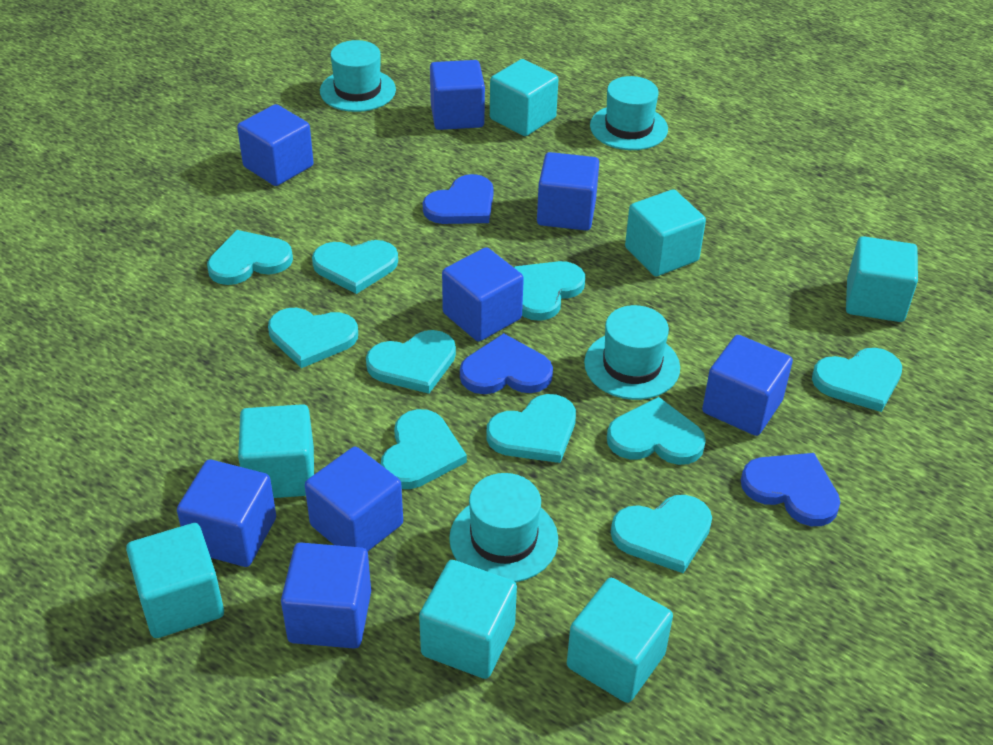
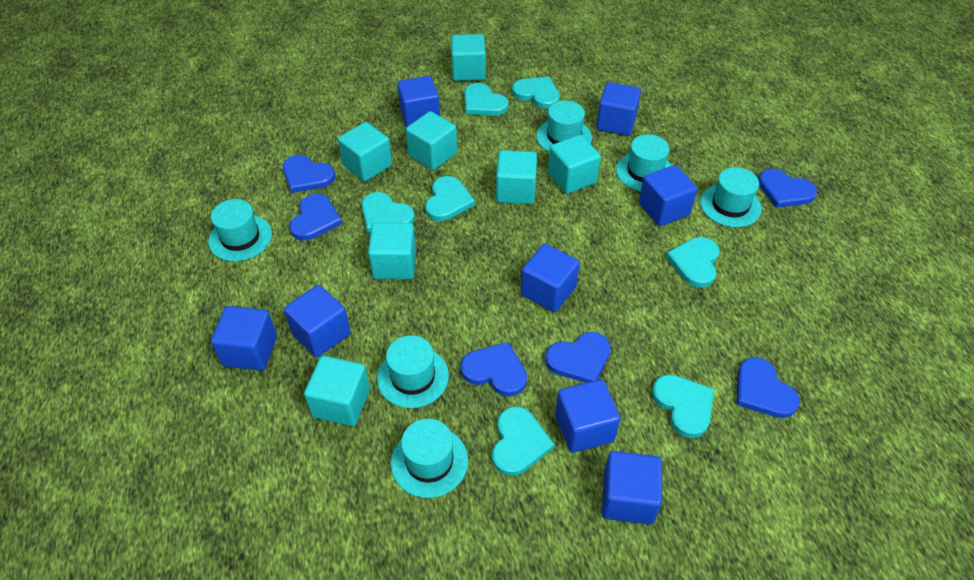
blue heart: [423,174,494,224] [460,333,553,394] [741,453,841,526] = 3 -> [283,155,335,193] [289,194,342,240] [461,342,527,396] [545,332,611,383] [737,357,800,418] [759,169,817,208] = 6
turquoise hat: [320,40,396,112] [449,473,558,582] [584,305,680,400] [590,76,668,150] = 4 -> [208,199,272,261] [377,335,449,408] [391,419,468,498] [536,101,592,152] [616,134,672,191] [700,167,762,227] = 6
turquoise heart: [207,230,293,285] [268,308,358,368] [312,240,398,294] [366,330,456,394] [381,409,467,489] [486,394,576,463] [514,261,585,321] [607,397,706,465] [611,495,712,573] [812,348,902,412] = 10 -> [362,192,415,233] [425,176,475,221] [464,83,509,116] [492,406,555,476] [512,77,560,109] [652,374,714,438] [666,237,719,288] = 7

